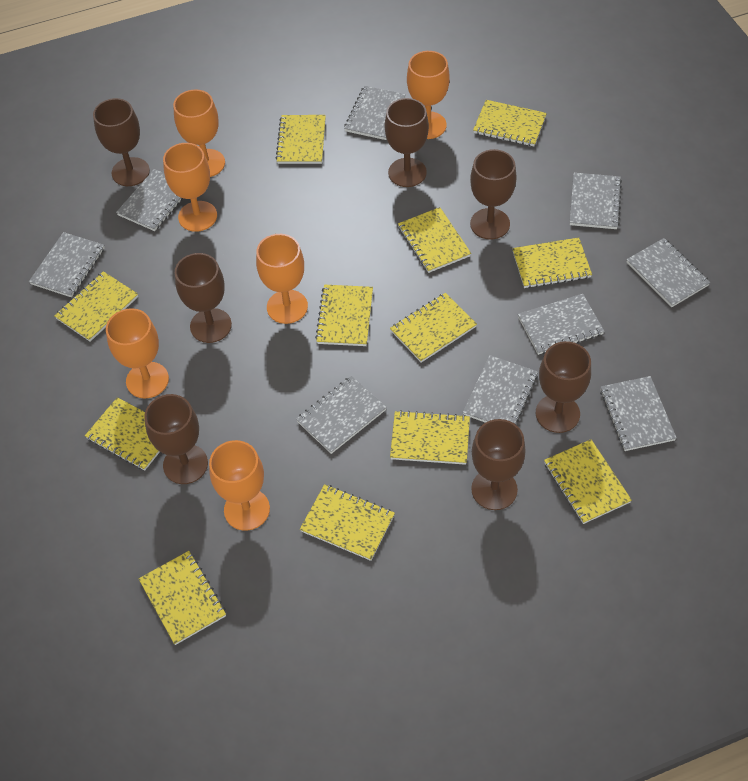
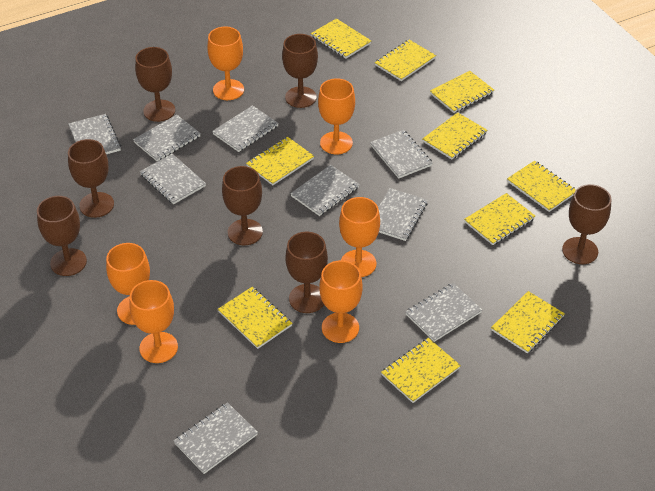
yellow notebook: [54,271,138,342] [85,397,160,471] [138,551,226,645] [275,115,326,164] [300,484,395,561] [315,285,373,346] [390,293,477,363] [390,410,470,465] [398,207,471,273] [473,100,547,146] [512,237,592,288] [544,439,632,524] = 12 -> [218,287,292,349] [246,137,314,186] [311,18,371,59] [375,40,436,81] [381,338,461,403] [422,112,487,159] [430,71,494,113] [464,193,535,245] [491,291,565,354] [507,160,576,212] = 10

